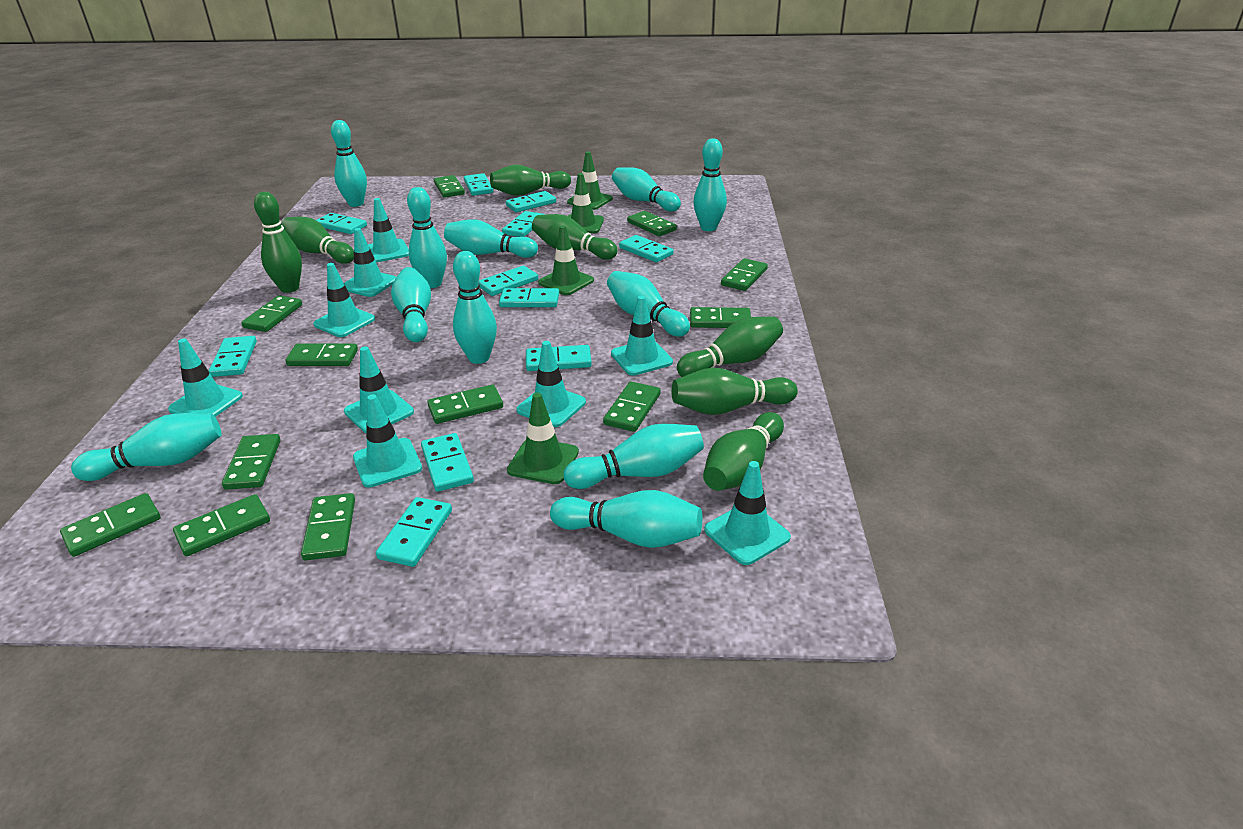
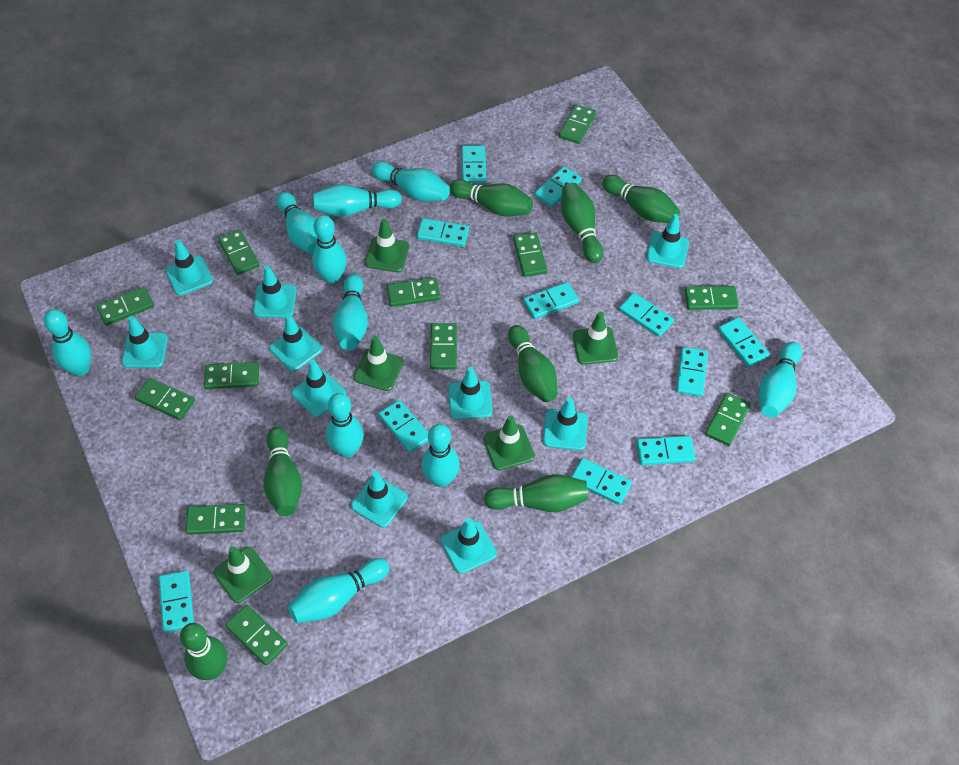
green traffic cone: [507,392,579,484] [538,225,594,295] [567,151,613,210] [568,173,604,233] = 4 -> [214,546,273,603] [354,336,404,391] [365,218,409,272] [483,415,535,470] [573,311,618,365] = 5
turquoise bowling pin: [71,413,221,481] [331,120,367,207] [391,267,431,342] [407,187,447,288] [444,219,538,258] [453,251,497,364] [550,490,702,548] [564,424,704,489] [607,271,690,337] [612,167,681,212] [693,138,727,231] = 11 -> [44,309,91,376] [276,192,318,255] [288,558,389,623] [312,215,347,284] [313,184,402,217] [326,393,364,458] [333,273,368,350] [371,161,450,202] [422,424,460,487] [759,342,802,418] = 10
turquoise traffic cone: [168,338,243,417] [313,263,375,337] [344,228,396,297] [344,346,414,433] [353,394,422,488] [368,198,409,263] [516,341,586,427] [611,296,673,376] [704,461,791,565] = 9 -> [122,316,168,368] [165,240,213,296] [253,266,297,318] [269,314,322,371] [292,360,346,417] [351,471,408,528] [441,518,497,574] [448,367,492,419] [543,397,588,450] [646,214,689,268] = 10

